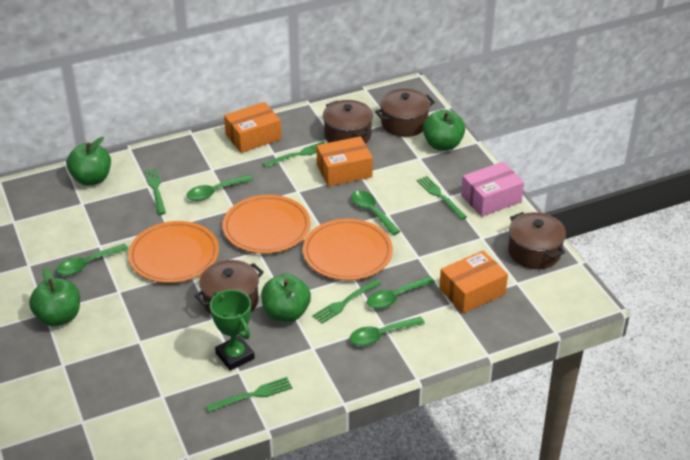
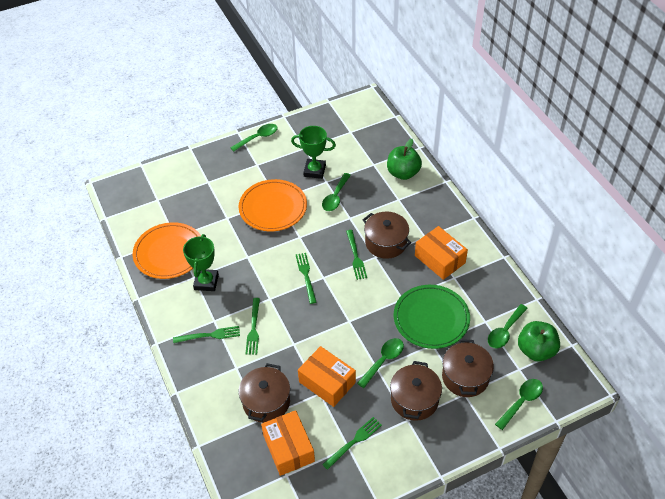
green apple: [29,267,80,326] [67,137,111,186] [261,274,311,322] [423,109,465,151] = 4 -> [387,139,422,180] [518,321,560,361] = 2
green plate: none = 0 -> [394,285,470,349] = 1
green trophy: [210,290,255,371] = 1 -> [183,234,219,291] [291,126,336,179] = 2
orange plate: [128,221,219,283] [222,195,311,254] [303,219,393,280] = 3 -> [133,222,201,279] [239,179,307,231] = 2
pink box: [461,162,524,217] = 1 -> none = 0

